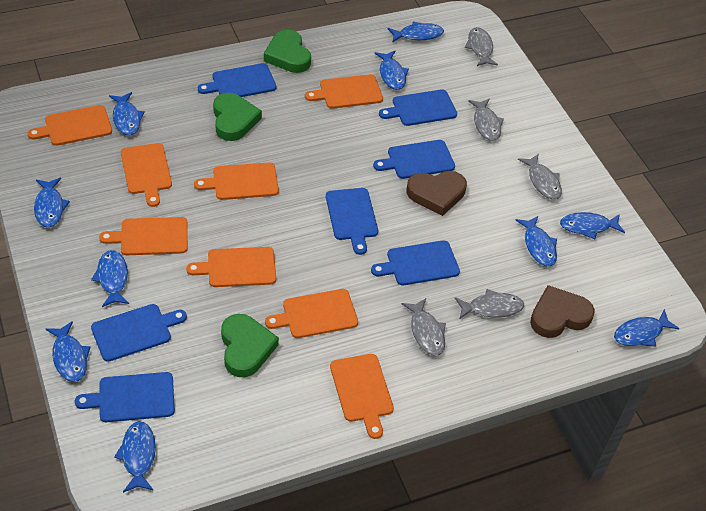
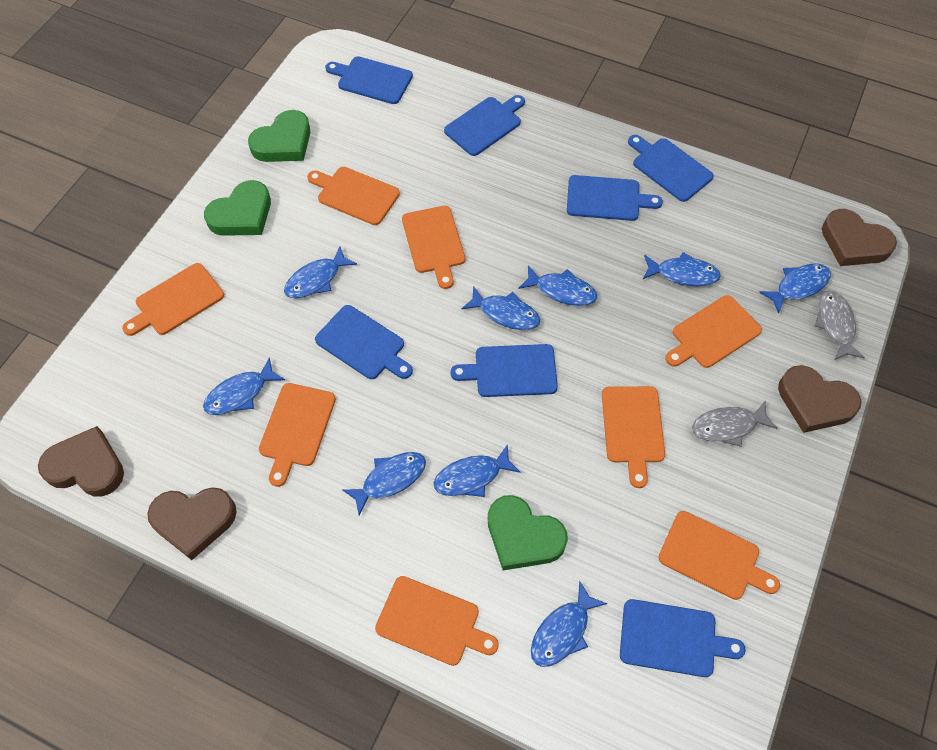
blue fish: [34,178,70,227] [46,321,91,382] [91,250,129,307] [109,92,145,136] [114,421,156,493] [374,51,409,90] [388,21,444,43] [515,216,557,267] [560,212,625,239] [614,309,680,347] = 10 -> [203,357,285,415] [284,246,357,298] [342,452,426,516] [434,444,521,497] [461,286,540,330] [519,266,597,306] [531,581,608,667] [643,252,721,286] [759,263,831,314] = 9
brown heart: [407,171,467,216] [530,285,595,338] = 2 -> [38,426,124,497] [147,487,237,560] [778,365,862,433] [822,209,897,266] = 4
grey fish: [402,298,446,356] [455,289,524,319] [465,27,498,66] [468,99,504,141] [518,154,562,200] = 5 -> [692,400,778,447] [814,290,865,360] = 2

